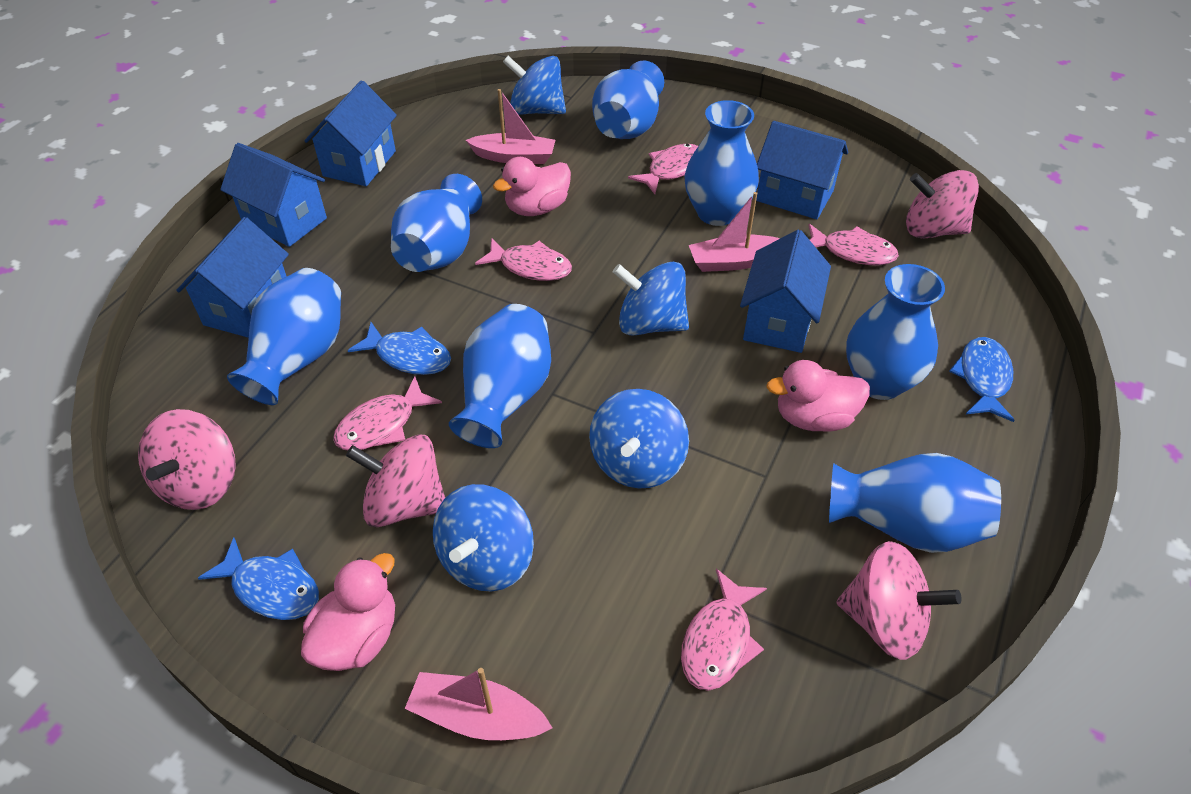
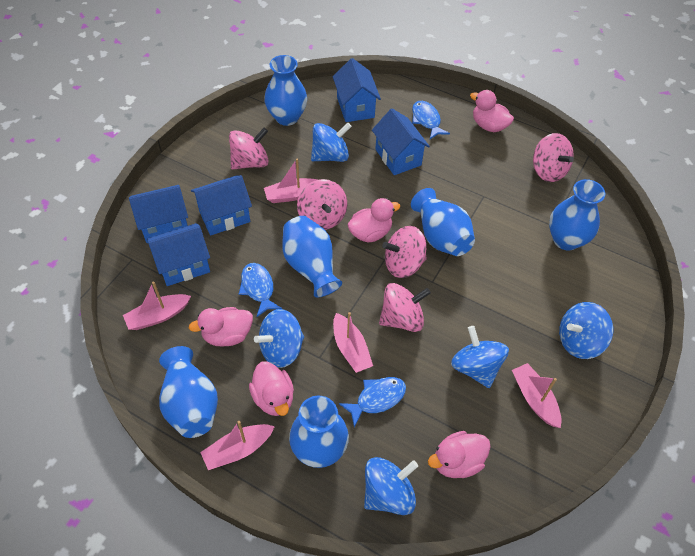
blue spinning top: [433,484,534,591] [503,56,566,115] [589,389,689,488] [613,262,689,335] = 4 -> [254,309,304,368] [311,123,352,162] [364,457,418,515] [451,326,509,388] [559,302,613,359] = 5
blue vase: [227,268,341,405] [391,174,482,272] [449,304,551,448] [592,61,664,139] [684,100,759,226] [829,453,1001,553] [846,264,945,400] = 7 -> [159,346,218,438] [264,55,307,126] [282,216,342,297] [289,396,349,468] [411,188,475,256] [549,179,605,251] = 6
pink boat: [405,668,553,740] [466,89,555,164] [689,192,780,272] = 3 -> [123,282,191,330] [200,421,275,470] [264,158,318,203] [333,312,373,373] [512,363,562,428] = 5
pink duck: [301,553,395,671] [493,157,571,216] [766,360,870,432] = 3 -> [189,307,253,347] [249,361,294,416] [348,198,400,242] [428,431,491,478] [470,90,514,132] = 5
pink fish: [333,376,442,450] [475,238,572,281] [628,144,698,194] [681,569,767,691] [808,224,899,265] = 5 -> none = 0
pink spinning top: [138,409,236,510] [346,435,445,527] [836,541,962,660] [906,170,979,239] = 4 -> [229,128,269,169] [297,179,347,230] [379,283,431,332] [382,226,427,278] [533,133,574,182] = 5

